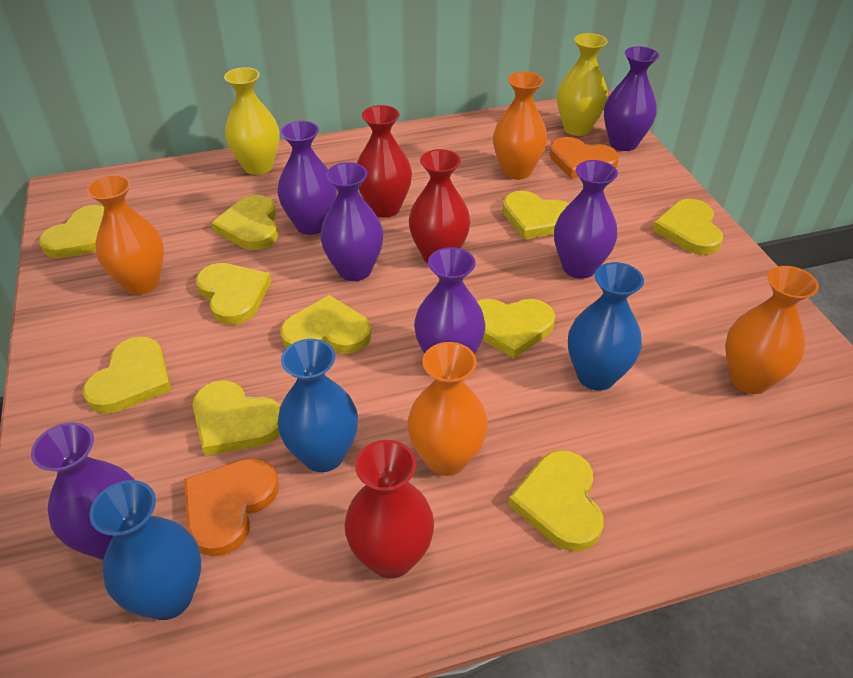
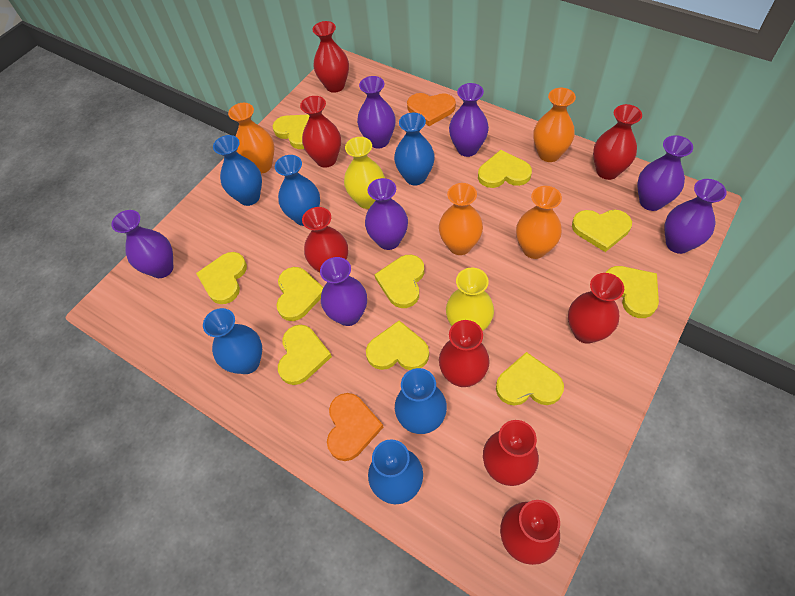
blue vase: [89,480,201,620] [278,339,358,472] [568,262,644,390] = 3 -> [203,308,262,374] [213,135,262,206] [275,155,320,226] [368,439,423,504] [394,113,435,185] [395,368,447,434] = 6
purple vase: [31,422,135,560] [277,121,337,235] [320,162,383,281] [414,247,486,354] [554,160,618,279] [604,46,659,151] = 6 -> [112,210,173,278] [320,257,367,326] [357,76,396,148] [365,178,408,250] [449,83,489,157] [637,135,693,211] [665,179,727,254] = 7
red vase: [344,440,434,579] [357,105,412,217] [409,149,470,263] = 3 -> [300,96,341,168] [302,207,348,273] [312,21,349,93] [439,320,490,387] [483,420,539,486] [500,500,560,565] [568,273,624,344] [593,104,642,180] = 8

